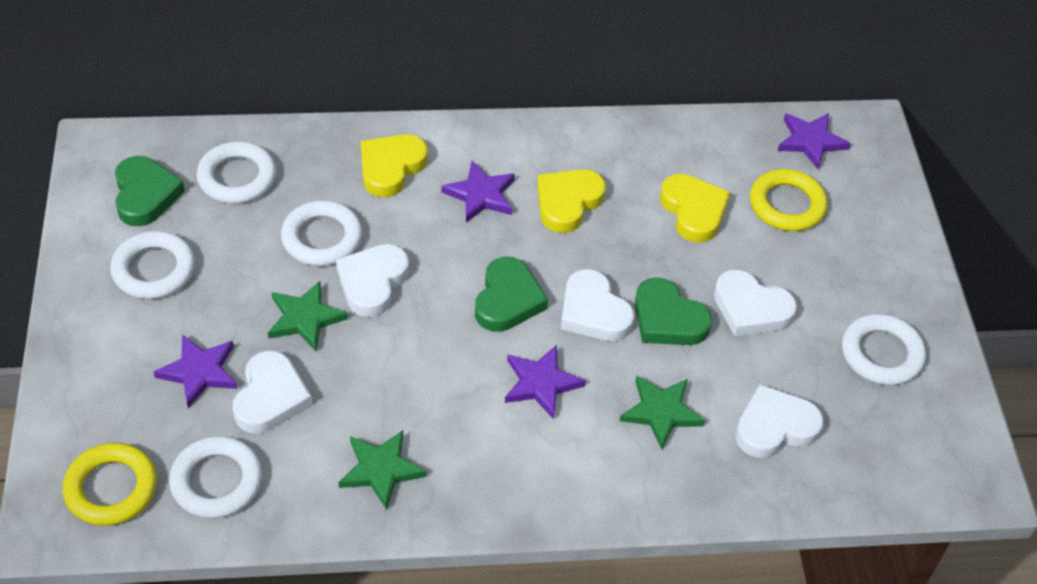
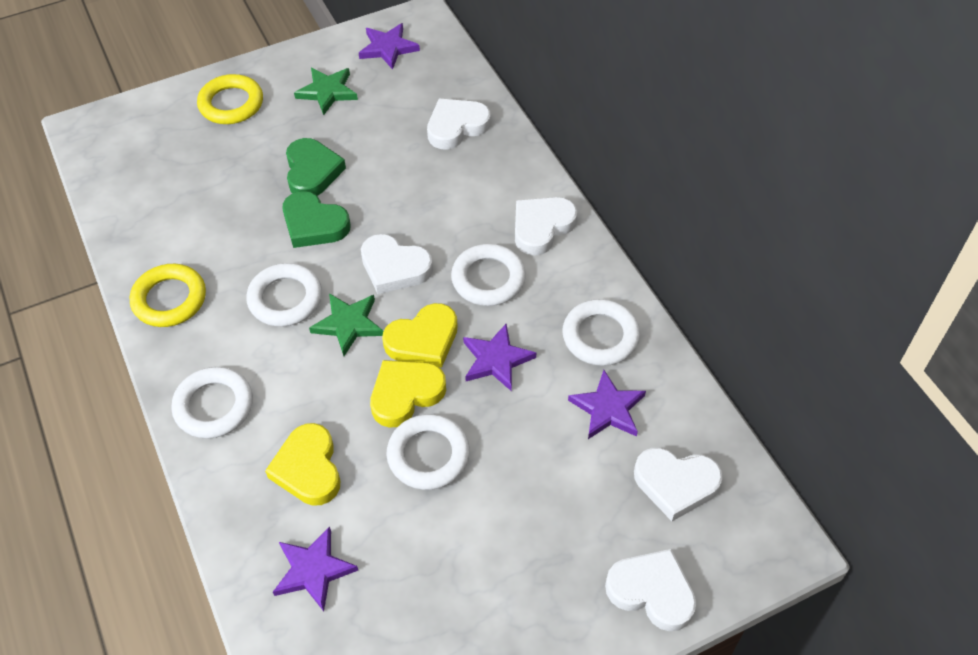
green heart: [115,156,185,226] [475,257,548,332] [635,277,712,345] = 3 -> [282,191,351,248] [286,138,346,196] = 2
green star: [268,281,348,351] [339,430,426,510] [620,376,705,449] = 3 -> [294,68,358,115] [309,293,383,356] = 2

